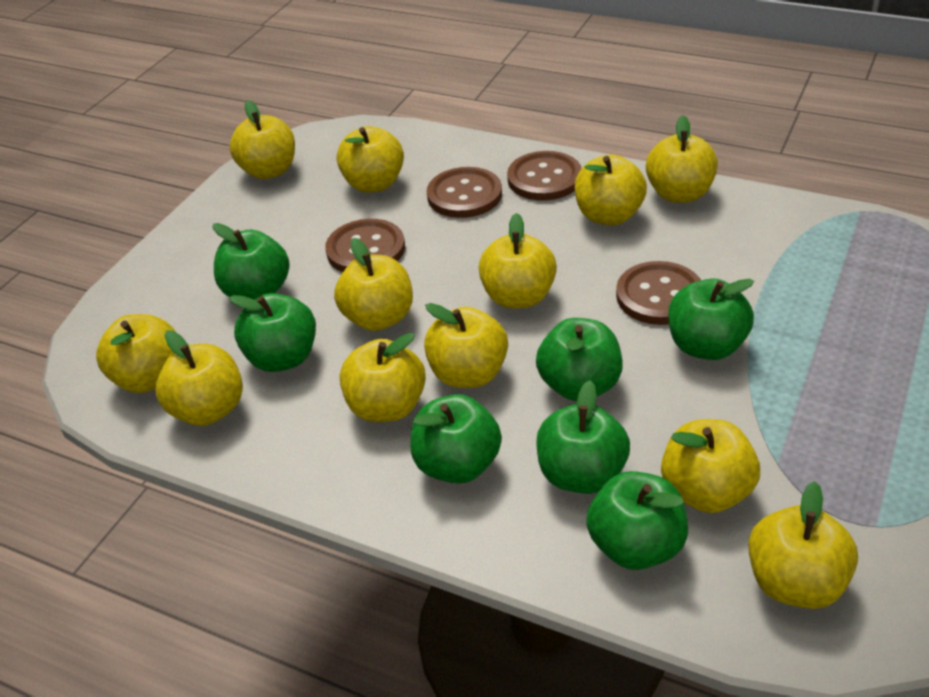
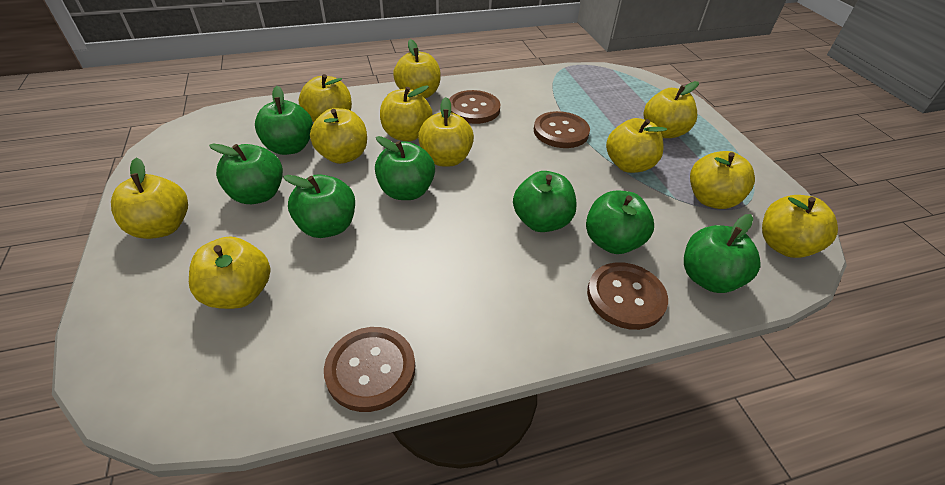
yellow apple: [96,314,176,393] [155,330,243,426] [230,100,295,179] [334,238,413,331] [337,126,404,193] [340,333,426,422] [424,303,508,388] [478,213,557,308] [575,155,647,225] [646,115,718,203] [661,419,760,513] [748,481,858,609] = 12 -> [111,158,188,239] [189,236,270,309] [299,74,352,122] [310,108,367,164] [380,85,433,141] [393,39,441,98] [418,97,474,167] [606,118,667,173] [644,81,699,138] [690,151,755,209] [762,195,838,258] = 11

